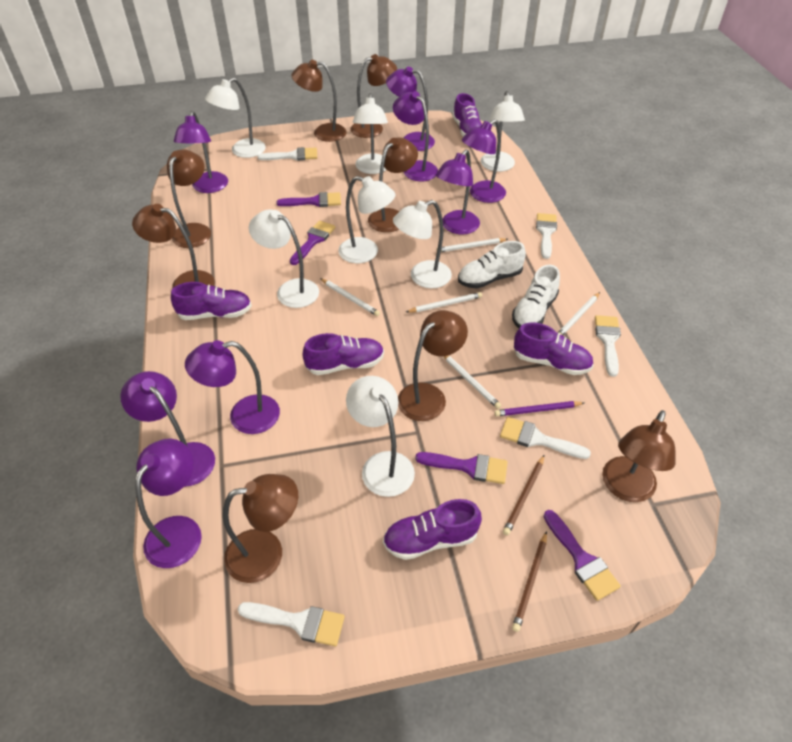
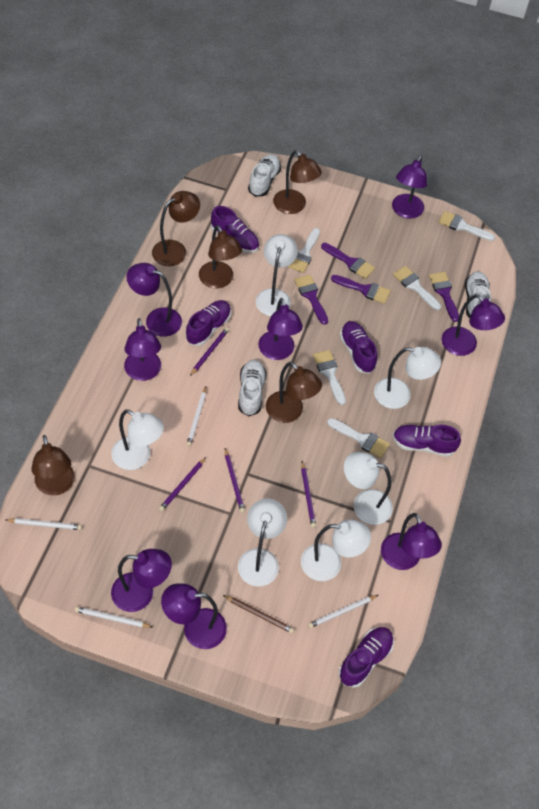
brown lamp: [132,204,215,289] [167,149,211,248] [223,474,298,583] [291,60,347,142] [351,54,397,138] [368,137,418,232] [398,310,468,421] [602,410,676,502] = 8 -> [31,435,75,496] [152,191,200,266] [199,225,242,288] [266,362,322,423] [273,150,322,214] = 5
brown pencil: [503,455,544,535] [512,531,547,632] = 2 -> [223,595,294,633] = 1
purple pencil: [494,401,584,416] = 1 -> [159,457,206,511] [190,327,229,376] [225,448,245,513] [301,461,316,528] = 4
white lamp: [205,77,266,158] [249,209,319,308] [338,176,396,263] [346,376,415,497] [353,93,388,174] [393,200,452,288] [480,91,525,172] = 7 -> [111,409,164,470] [238,498,287,587] [256,234,298,316] [301,519,371,581] [344,452,393,525] [374,347,441,409] = 6
white pencil: [320,278,380,316] [406,292,482,312] [437,238,508,252] [443,355,501,409] [558,292,600,335] = 5 -> [6,518,82,530] [75,607,152,628] [186,387,206,446] [308,595,378,628] = 4
white shoe: [458,241,526,288] [512,265,560,328] = 2 -> [238,360,267,416] [248,154,281,197] [465,271,491,318] = 3

